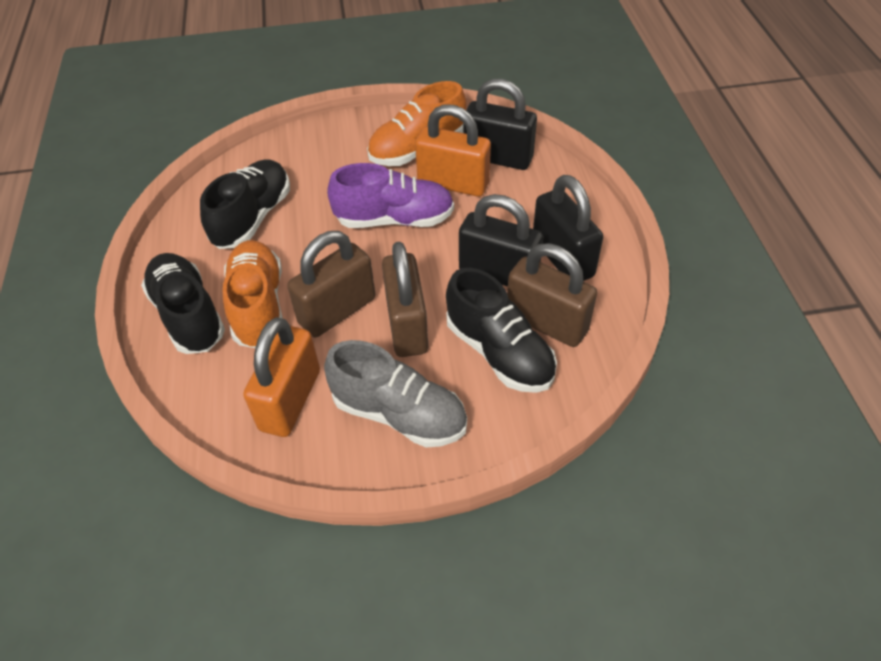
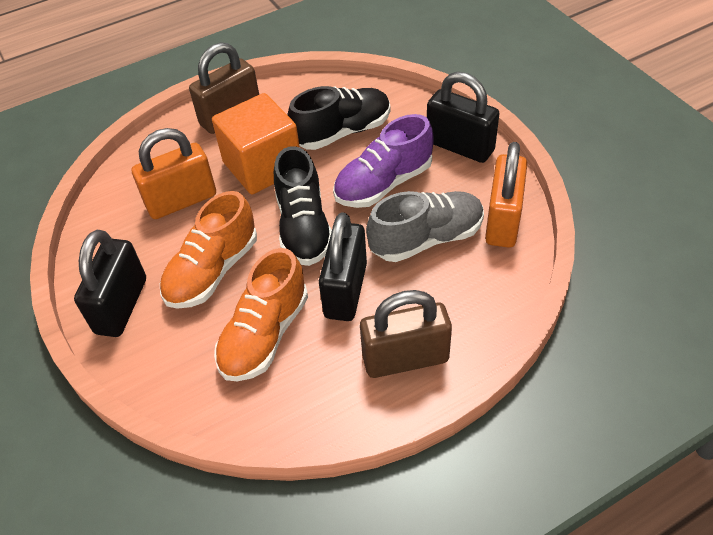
black shoe: [141,253,225,354] [200,159,290,249] [446,268,557,393] = 3 -> [274,146,332,266] [287,86,390,150] = 2
brown padlock: [287,231,375,338] [382,241,428,357] [507,243,597,347] = 3 -> [189,42,259,134] [360,290,452,378] = 2
orange cube: none = 0 -> [212,93,300,194] = 1

